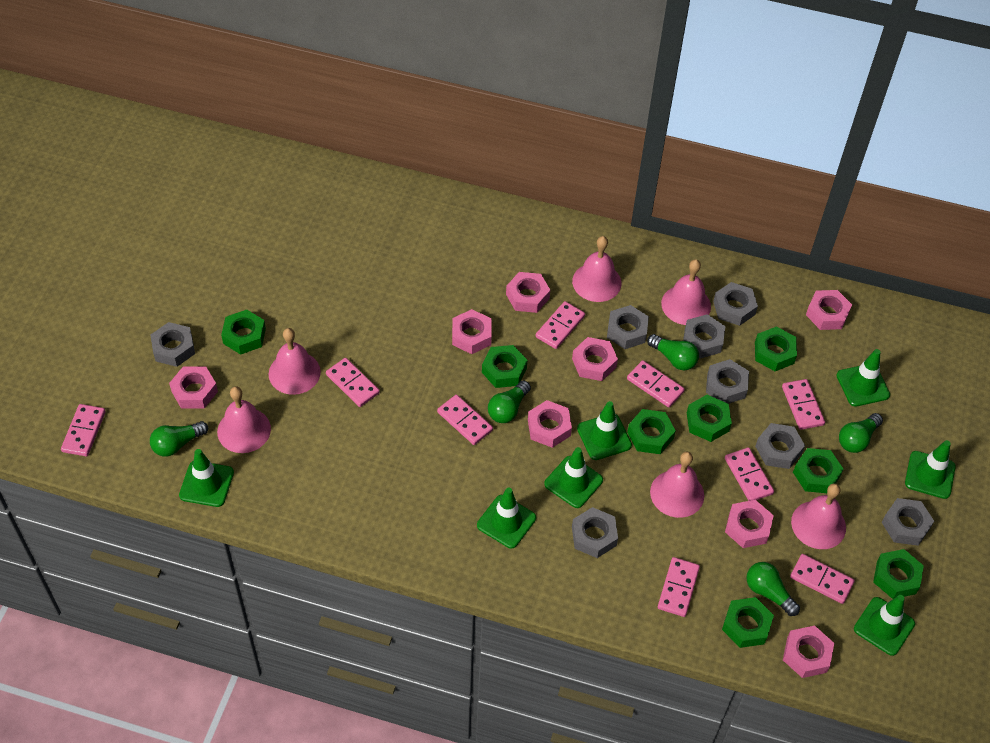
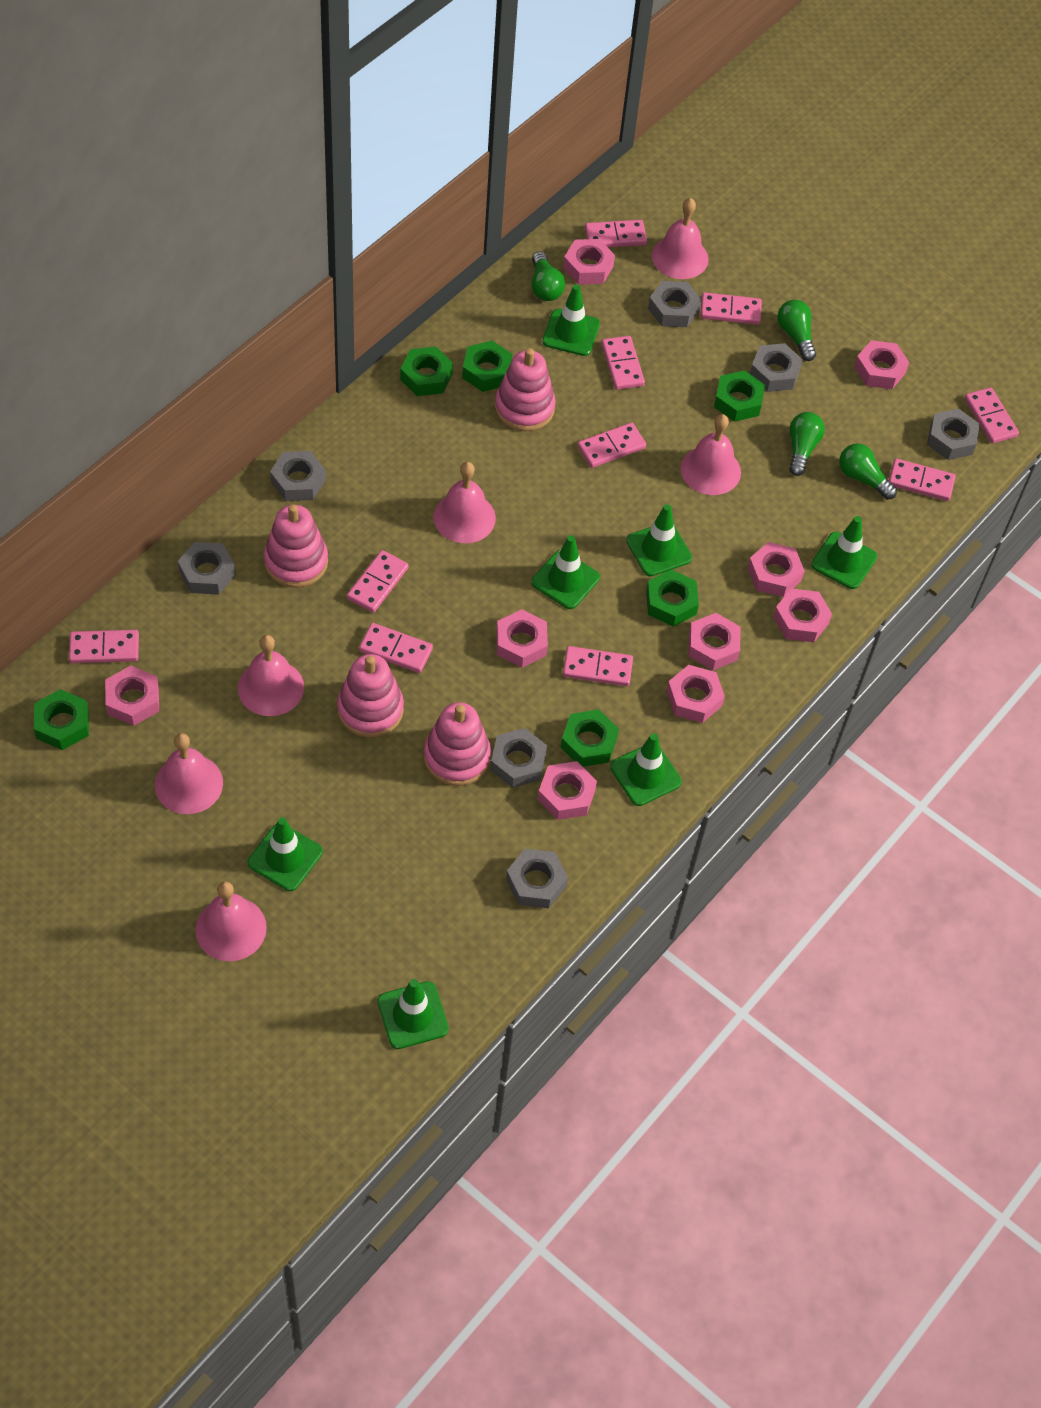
green light bulb: [150,421,208,457] [488,380,531,423] [647,334,699,370] [746,562,800,616] [839,413,883,453] = 5 -> [531,251,565,301] [777,300,816,361] [789,412,825,476] [839,443,897,500] = 4
green nut: [221,310,266,355] [482,345,527,388] [627,409,676,454] [687,395,732,442] [722,597,774,648] [755,326,797,371] [793,448,843,493] [873,549,924,599] = 8 -> [34,689,89,750] [400,347,453,396] [462,340,512,392] [561,709,619,767] [646,569,699,627] [714,370,765,422] = 6
grey nut: [150,322,195,367] [572,507,618,558] [607,305,649,349] [683,314,725,358] [706,359,749,404] [713,282,758,326] [755,423,805,469] [882,498,934,546] = 8 -> [178,542,236,595] [270,451,326,501] [490,728,547,788] [506,849,568,908] [648,281,701,327] [750,343,803,392] [927,409,980,460] = 7
pink domino: [61,404,106,456] [326,358,380,407] [437,395,493,445] [536,301,585,349] [627,360,685,407] [658,557,700,617] [725,447,774,501] [782,379,825,430] [790,554,855,604] = 9 -> [69,630,139,663] [347,550,409,613] [359,623,433,673] [563,646,633,686] [577,423,646,468] [585,220,647,247] [601,336,645,390] [700,292,762,325] [889,458,956,501] [964,387,1019,444] = 10
pink nut: [169,367,218,409] [452,309,492,354] [506,272,550,313] [528,400,572,448] [572,337,618,381] [725,500,774,548] [783,626,834,678] [806,290,852,330] = 8 -> [105,666,159,726] [497,609,548,668] [538,761,597,820] [563,239,615,285] [667,665,725,723] [688,613,740,670] [747,542,805,597] [773,588,832,643] [854,340,909,389] = 9
pink stacking toy: none = 0 -> [264,504,328,588] [337,654,404,738] [424,702,491,786] [495,348,556,431] = 4

